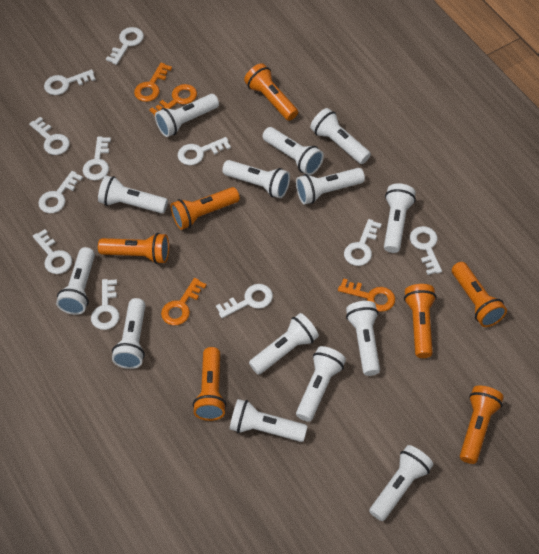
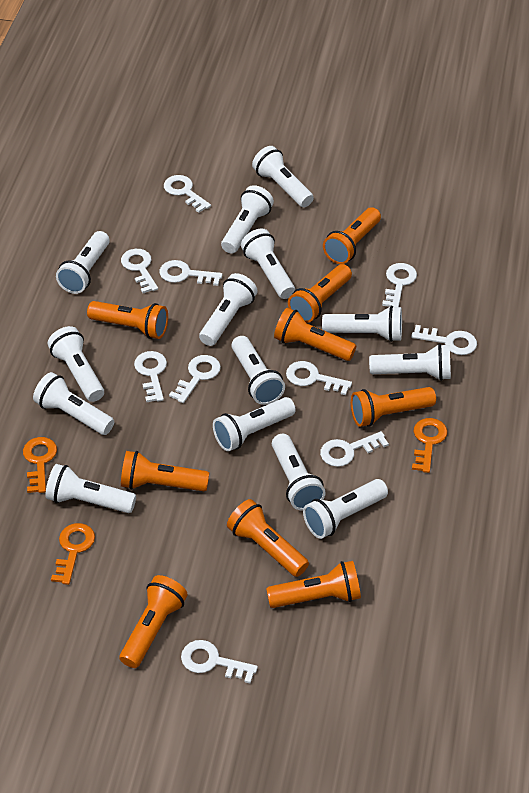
orange flashlight: [98,233,169,264] [171,187,240,230] [193,347,227,421] [244,63,298,121] [404,284,436,358] [452,262,507,327] [460,386,504,464] = 7 -> [87,301,168,339] [120,575,188,668] [121,451,209,491] [227,499,309,577] [266,561,361,608] [274,308,356,361] [288,264,352,323] [323,207,381,264] [351,387,436,427] = 9
orange key: [134,63,172,102] [149,84,197,116] [161,278,207,325] [338,278,395,312] = 4 -> [23,437,57,493] [51,523,95,585] [412,418,447,473] = 3
white key: [29,117,70,155] [33,229,72,274] [38,171,83,213] [44,69,96,95] [83,136,111,180] [91,279,119,330] [106,27,144,65] [178,137,231,165] [216,284,273,318] [344,219,382,266] [410,226,442,275] = 11 -> [121,249,158,293] [134,351,167,402] [159,260,222,286] [164,175,211,213] [169,355,221,403] [181,640,258,683] [286,361,352,395] [320,431,389,467] [382,263,417,307] [411,325,477,355] = 10

